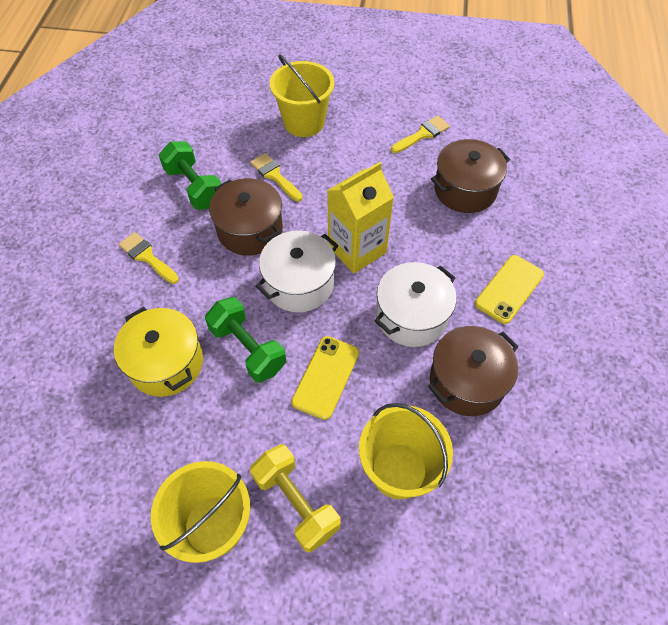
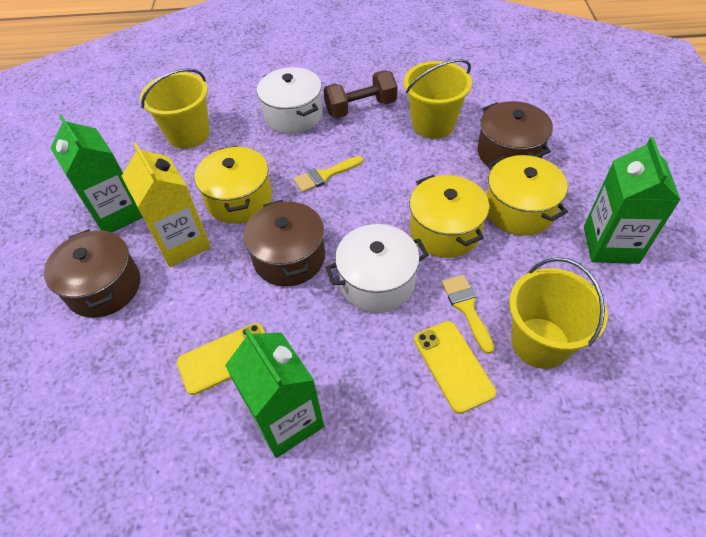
brown dumbbell: none = 0 -> [323,70,397,118] = 1
green carton: none = 0 -> [50,115,143,233] [225,329,324,458] [584,137,681,264] = 3
green dumbbell: [159,142,222,210] [205,297,286,383] = 2 -> none = 0
yellow brush: [118,232,179,284] [250,153,303,202] [391,116,450,153] = 3 -> [293,156,363,193] [441,275,494,354] = 2
yellow dumbbell: [250,444,341,553] = 1 -> none = 0
yellow pot: [114,307,203,397] = 1 -> [195,146,272,224] [410,175,489,258] [487,155,568,236] = 3

